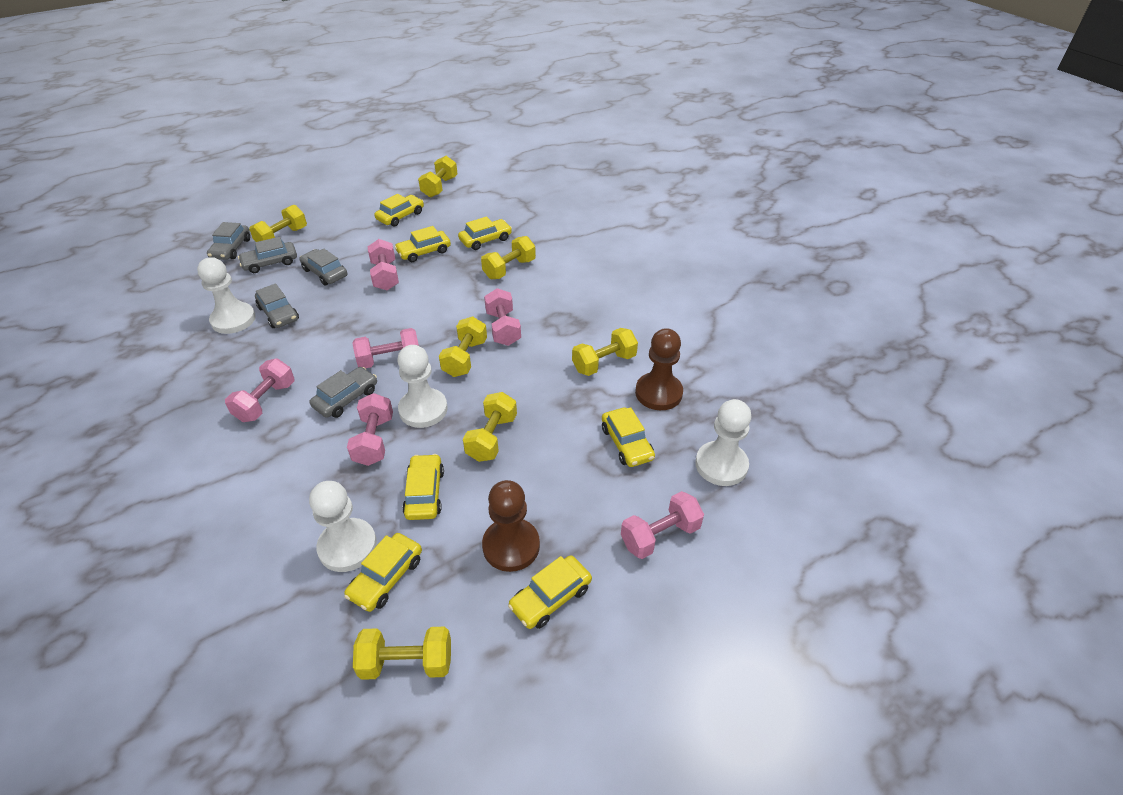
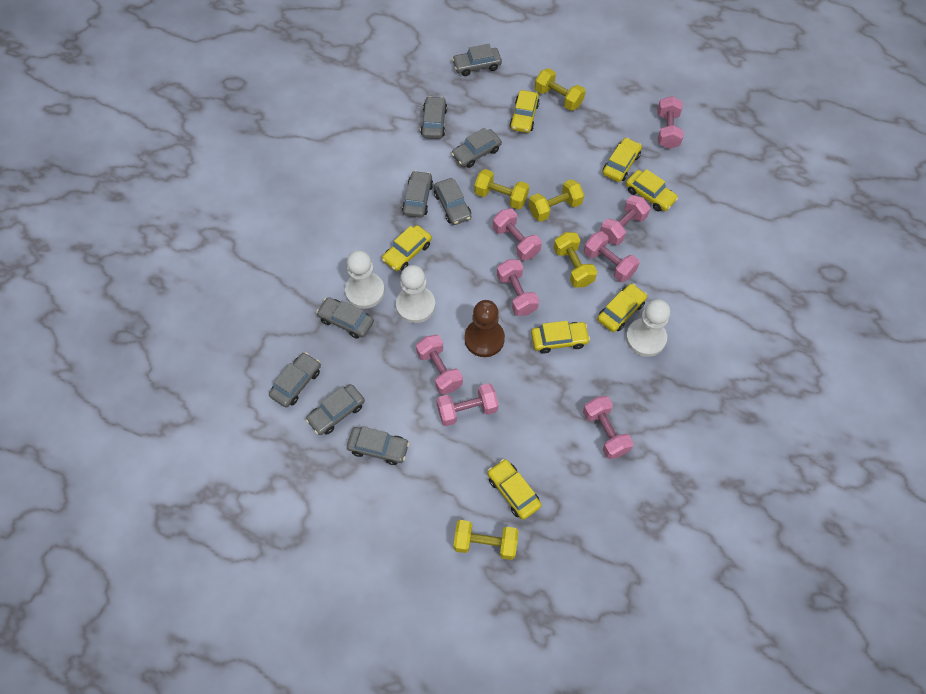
brown pawn: [482,480,540,572] [635,328,683,410] = 2 -> [464,300,505,357] = 1
grey car: [207,222,250,260] [238,237,297,273] [255,283,299,328] [299,249,347,285] [310,367,377,418] = 5 -> [269,352,321,407] [306,384,365,435] [316,297,374,339] [347,426,410,465] [402,171,433,218] [420,96,447,139] [434,178,471,225] [451,128,502,168] [452,44,502,76] = 9
pink dumbbell: [225,359,295,422] [347,393,393,466] [352,328,419,368] [368,239,399,291] [484,288,521,346] [621,491,704,559] = 6 -> [416,335,463,395] [437,383,499,426] [493,208,542,261] [497,259,539,316] [583,396,633,459] [584,231,639,282] [600,195,650,245] [657,96,684,149] = 8
white pawn: [197,257,256,334] [309,481,377,572] [397,345,448,428] [695,399,751,486] = 4 -> [345,250,385,309] [396,265,435,323] [626,299,670,357] = 3
yellow dumbbell: [249,205,307,242] [353,627,451,680] [418,156,457,198] [439,317,487,377] [463,392,517,462] [481,236,536,279] [572,328,638,376] = 7 -> [454,520,519,560] [474,169,529,209] [529,179,584,222] [535,68,586,111] [554,232,597,287] = 5

